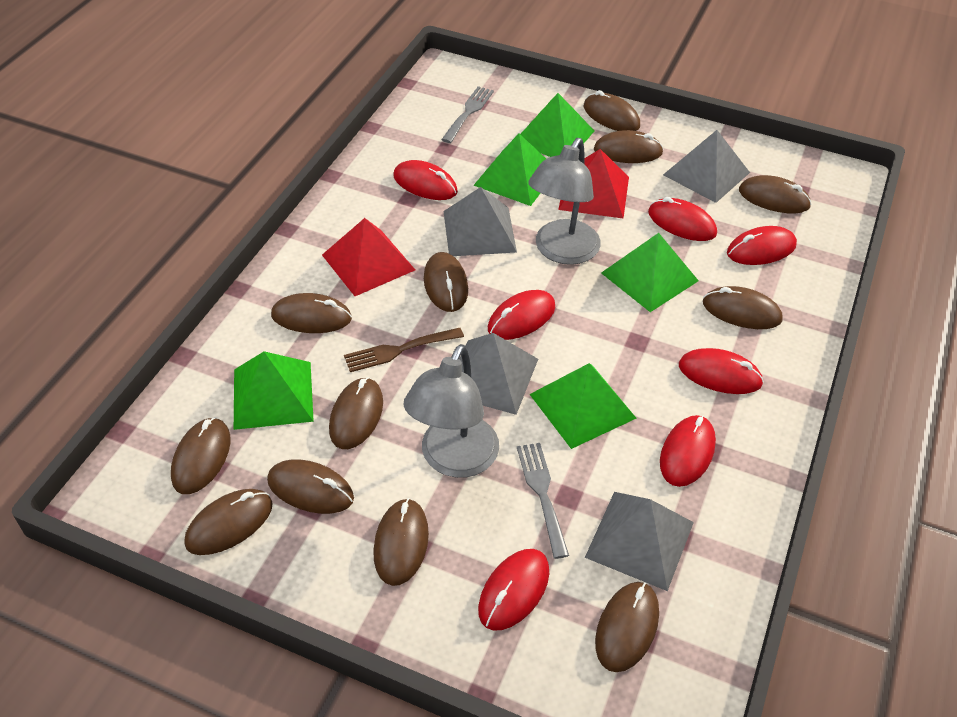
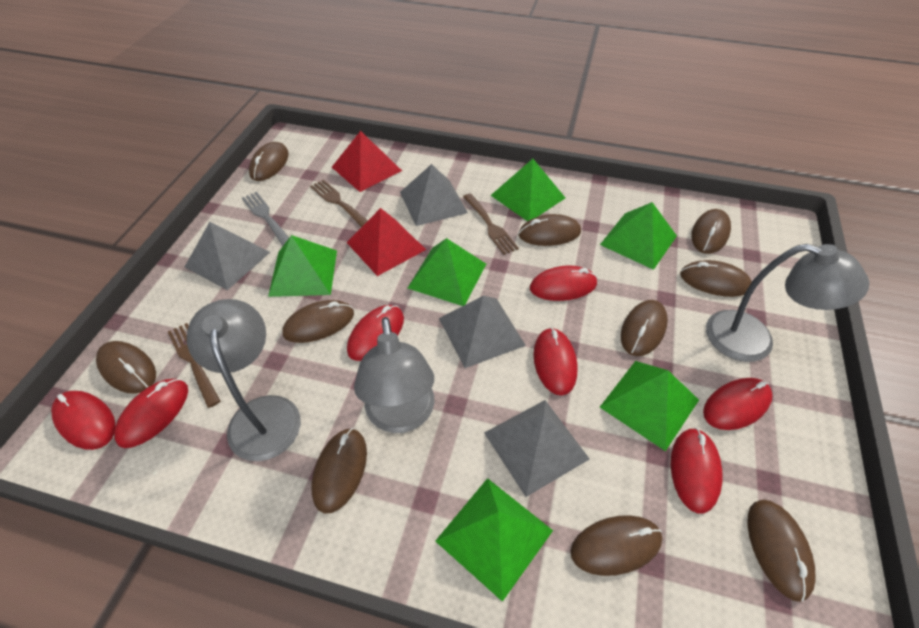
brown fork: [344,328,464,372] = 1 -> [168,323,220,408] [310,180,368,227] [463,193,519,255] = 3
brown mouse: [171,417,230,494] [184,489,273,555] [267,460,354,514] [271,293,352,333] [329,377,383,449] [373,498,429,586] [424,252,468,312] [584,90,640,131] [594,130,664,163] [595,582,659,672] [703,286,783,329] [739,175,812,213] = 12 -> [96,341,156,394] [249,142,289,181] [282,300,354,343] [311,428,367,513] [519,214,581,246] [570,515,662,576] [621,300,668,356] [680,260,752,297] [691,209,731,254] [747,500,815,602] = 10
green pyramid: [234,351,314,430] [474,134,546,206] [520,93,594,157] [530,363,636,449] [601,233,699,312] = 5 -> [268,235,337,297] [408,238,486,306] [435,478,553,602] [491,159,565,221] [600,202,677,270] [600,361,699,451] = 6
grey fork: [441,86,494,143] [517,443,569,559] = 2 -> [242,192,289,246] = 1
grey lamp: [404,344,499,478] [528,138,601,265] = 2 -> [187,299,301,461] [354,317,434,433] [706,244,869,362] = 3

